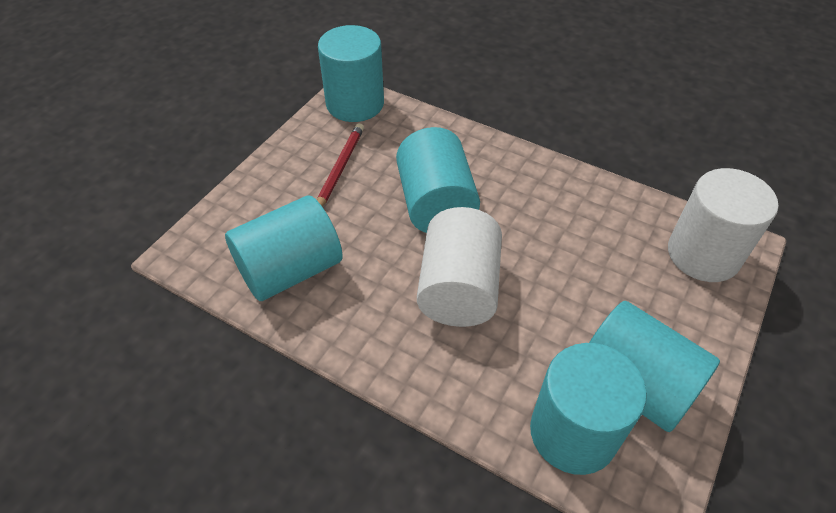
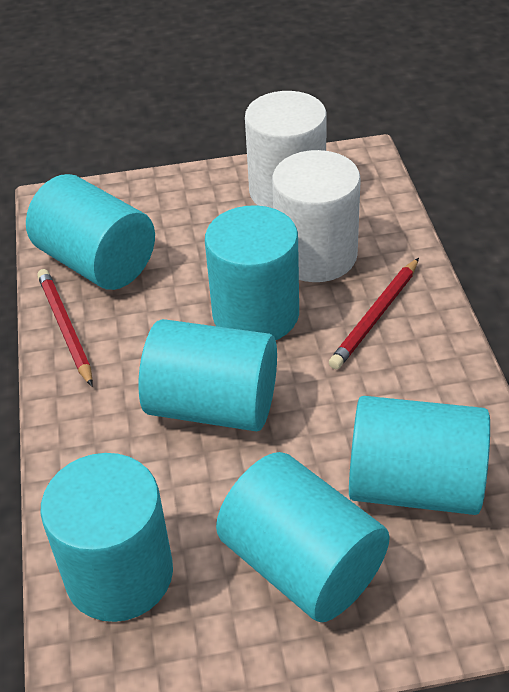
red pencil: [317,123,364,207] = 1 -> [37,269,93,386] [329,258,419,369] = 2
turquoise cylinder: [225,195,343,301] [318,25,384,122] [396,127,480,233] [530,343,647,475] [589,301,720,432] = 5 -> [26,174,155,290] [40,453,173,622] [138,319,277,431] [205,205,299,340] [216,452,390,622] [349,396,490,515] = 6

